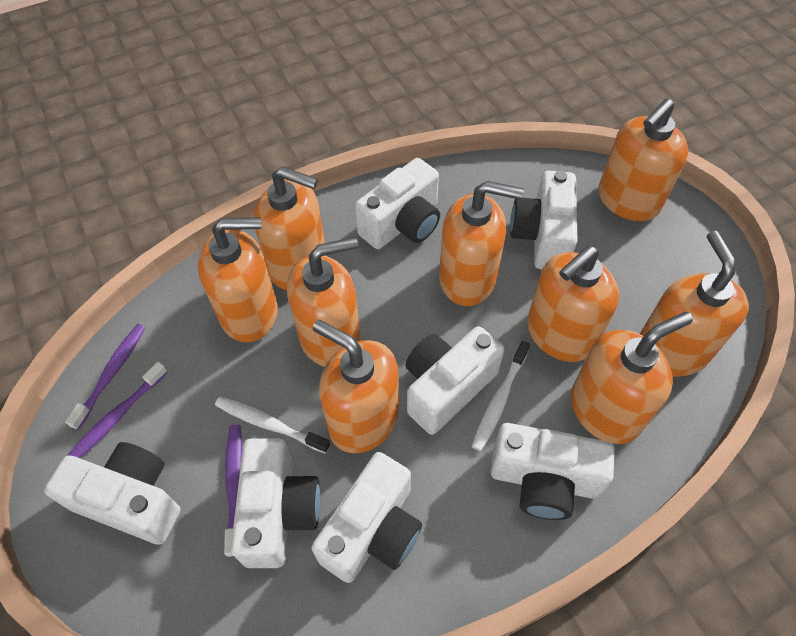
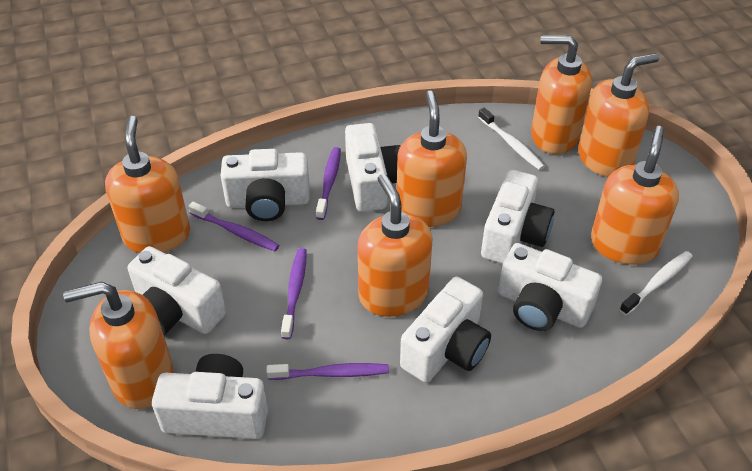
orange soap dispenser: [198,217,278,342] [254,166,327,290] [287,237,361,367] [312,320,399,453] [439,181,524,306] [527,246,619,362] [571,312,693,444] [598,98,688,221] [640,231,749,377] = 9 -> [63,282,173,409] [105,116,190,253] [358,174,432,317] [397,91,467,227] [531,35,592,154] [578,53,660,177] [591,126,679,265] = 7
purple toothbrush: [65,324,146,430] [67,362,168,458] [224,424,242,557] = 3 -> [188,202,279,251] [266,363,389,380] [281,248,307,339] [316,147,341,220] = 4

